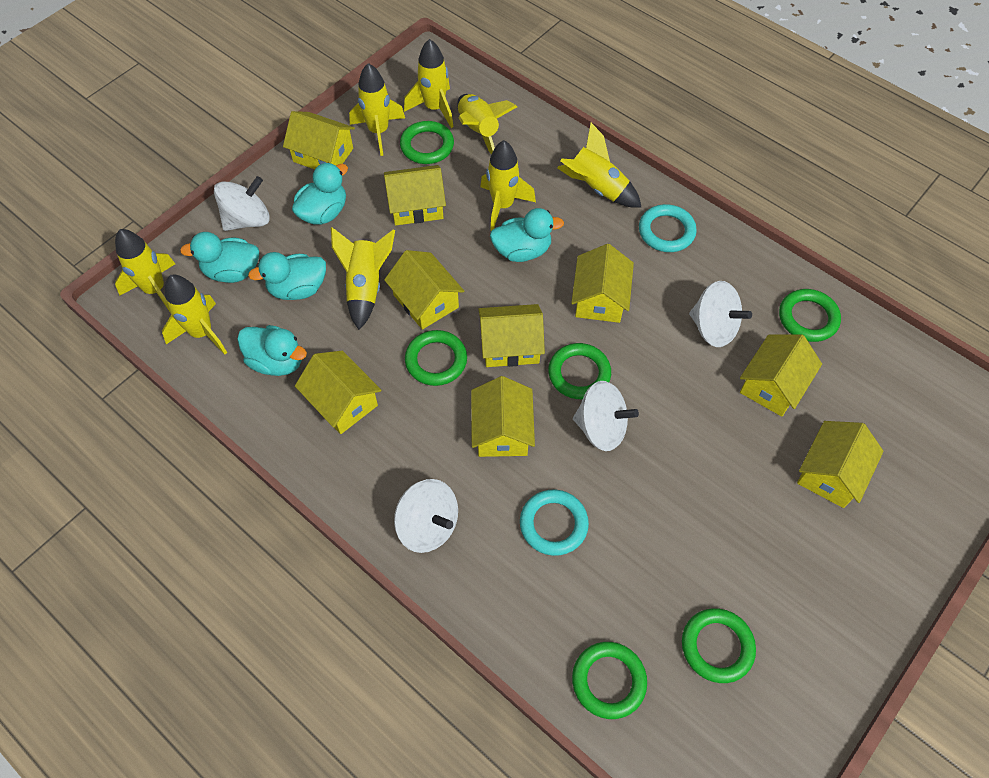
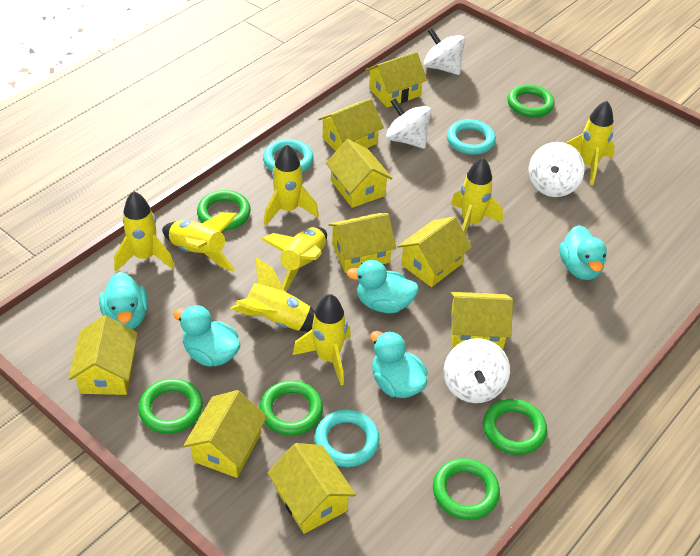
turquoise ring: [520,490,589,556] [639,204,697,252] = 2 -> [263,139,314,172] [315,410,380,467] [447,119,496,155] = 3

